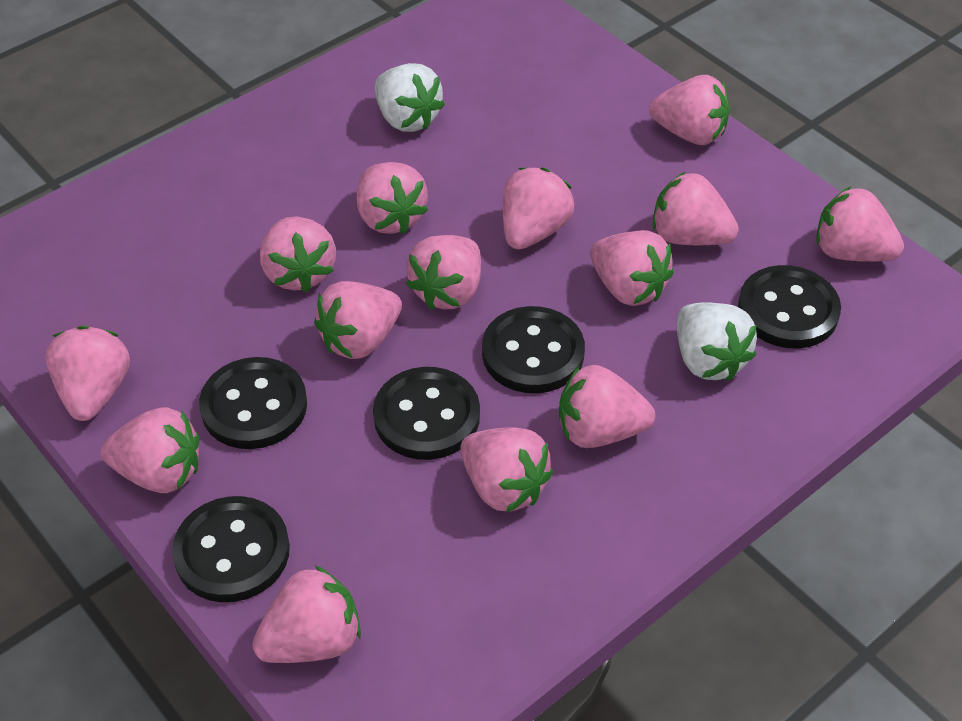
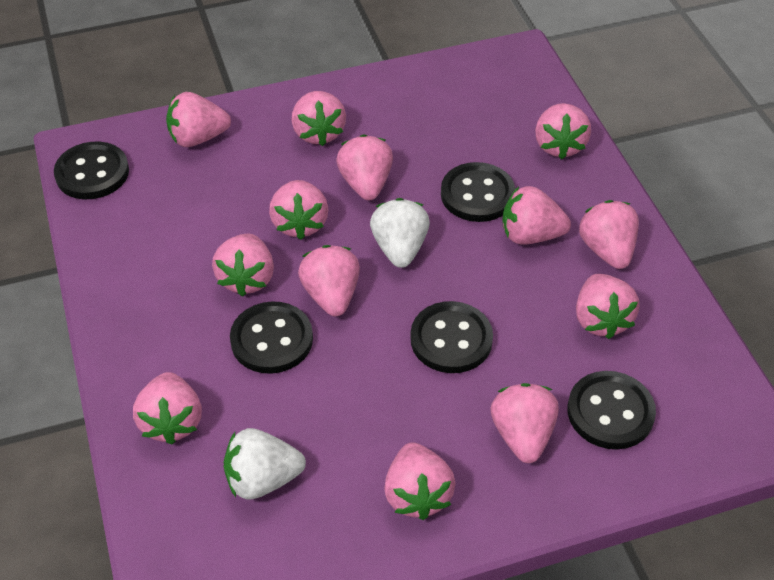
pink strawberry: [45,326,130,421] [101,407,200,493] [252,565,361,663] [260,216,336,292] [314,281,402,359] [357,162,428,234] [406,235,481,310] [460,427,553,512] [503,168,574,250] [559,365,655,448] [590,230,674,306] [649,75,730,145] [653,172,739,246] [816,186,904,262] = 14 -> [133,372,202,445] [166,92,231,147] [212,233,274,297] [269,180,328,240] [291,91,346,146] [298,245,360,316] [336,134,393,200] [384,442,456,520] [491,383,559,463] [502,186,571,245] [535,103,591,159] [576,274,639,339] [579,200,639,269] = 13

